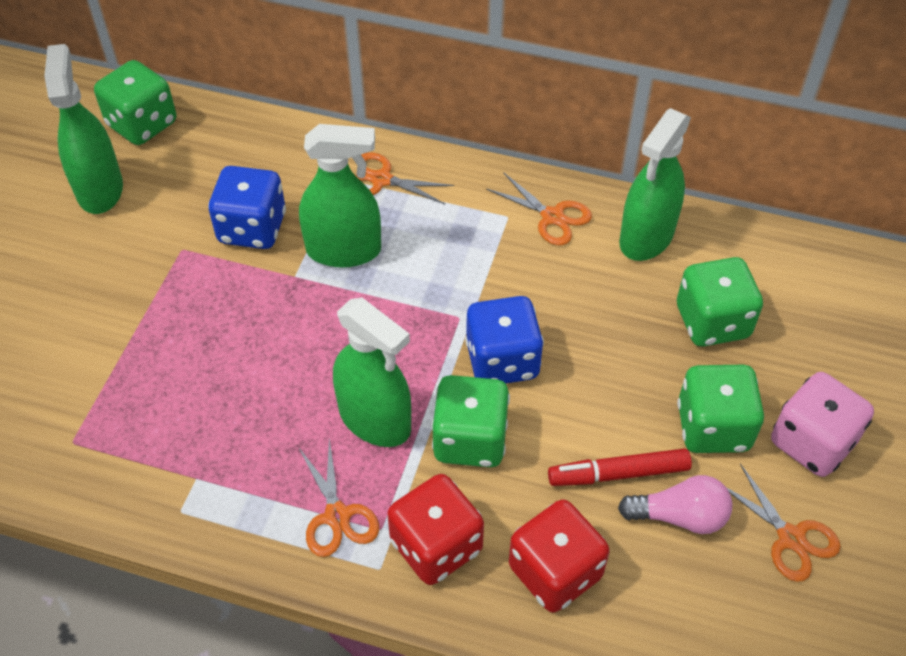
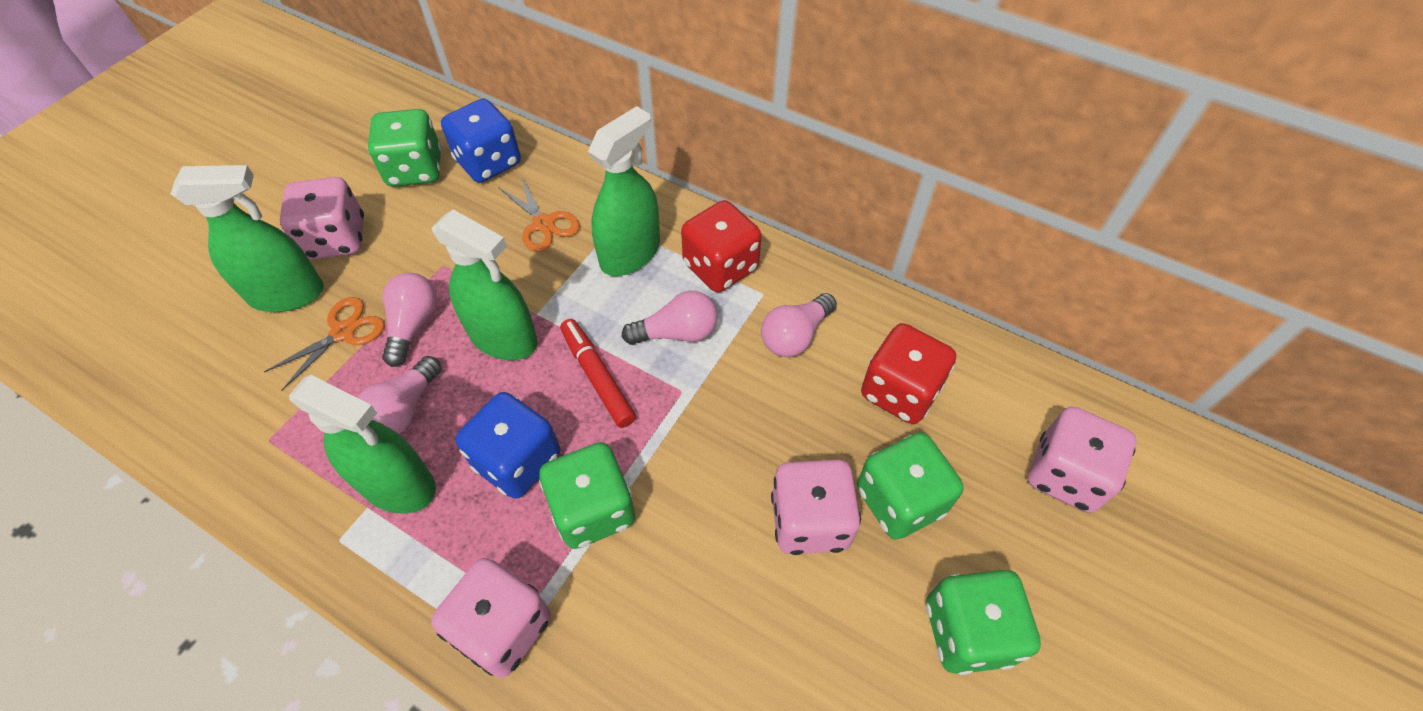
orange scissors: [298,438,379,557] [355,152,454,205] [486,172,592,246] [726,464,841,582] = 4 -> [264,297,385,390] [498,177,580,252] = 2
pink dice: [771,372,874,477] = 1 -> [280,177,364,259] [431,558,551,678] [771,460,861,555] [1028,406,1136,513] = 4
pink light bulb: [618,475,733,534] = 1 -> [358,356,441,434] [382,273,437,367] [622,291,718,345] [761,293,837,357] = 4

